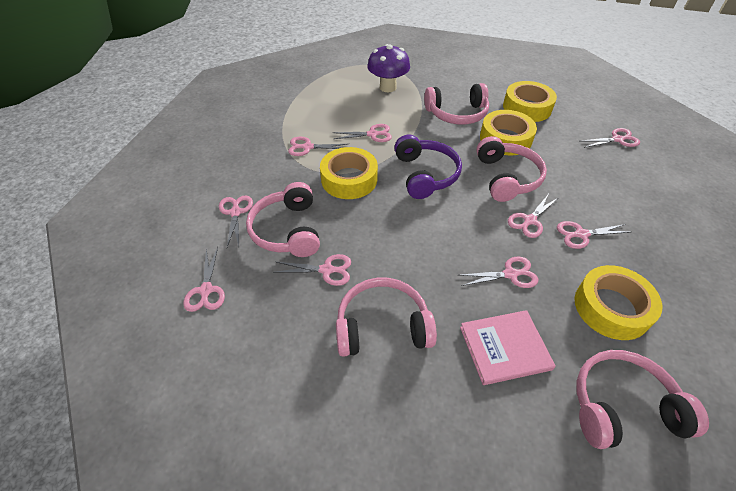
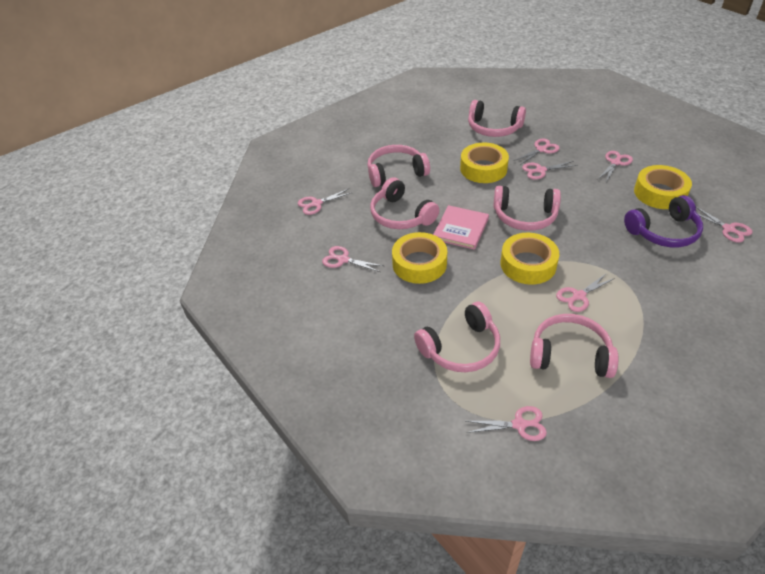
pink headphones: [246,182,320,257] [336,277,437,357] [424,83,489,124] [476,136,547,202] [576,350,709,449] = 5 -> [367,145,430,187] [370,177,439,229] [414,302,500,372] [468,100,526,137] [494,186,561,231] [530,314,619,378] = 6
pink scissors: [183,247,225,312] [219,195,253,247] [273,254,351,286] [288,137,347,156] [332,124,392,142] [460,256,538,288] [508,194,558,238] [557,221,630,249] [582,128,640,148] = 9 -> [298,189,353,215] [322,246,383,272] [466,406,547,441] [514,139,560,165] [522,161,578,180] [556,273,615,312] [598,151,633,182] [695,206,752,243] = 8
purple mushroom: [367,44,410,92] = 1 -> none = 0

